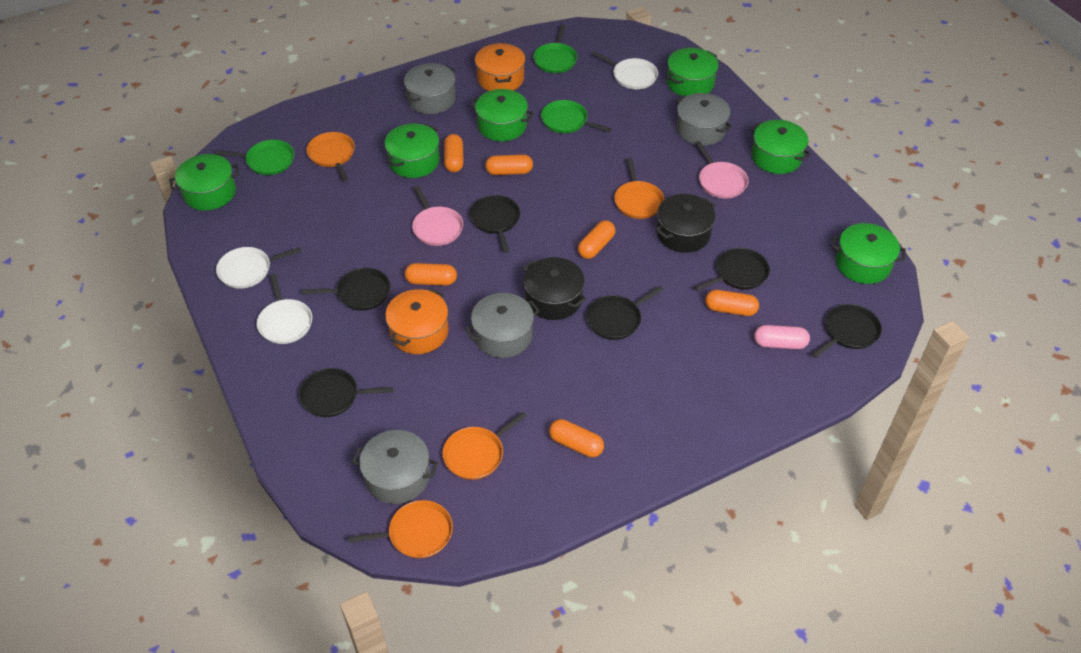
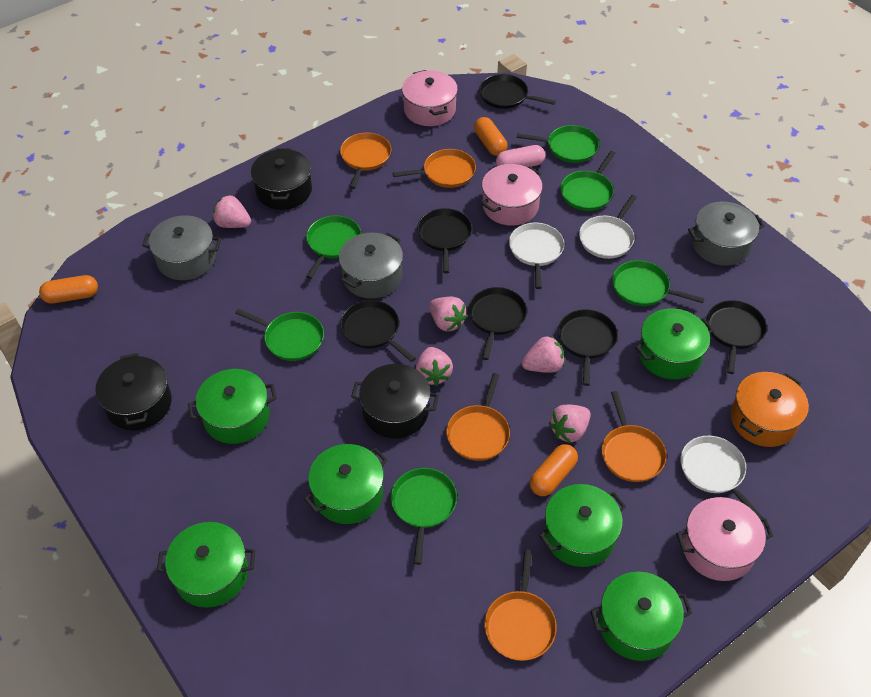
black pot: [523,257,586,320] [655,194,716,253] = 2 -> [95,353,172,430] [251,148,312,210] [351,364,439,439] = 3
green pan: [215,140,294,175] [533,24,577,73] [541,100,611,133] = 3 -> [235,309,324,361] [306,215,361,279] [391,468,457,565] [517,125,599,163] [560,151,615,211] [612,260,705,306] = 6
grey pot: [352,430,438,504] [404,63,456,114] [465,293,540,358] [676,93,732,146] = 4 -> [142,215,221,280] [339,233,403,299] [688,202,765,266] = 3
orange capsule: [405,263,457,286] [444,134,464,172] [485,155,533,175] [549,419,604,457] [578,220,615,259] [705,290,759,316] = 6 -> [39,275,98,304] [474,117,507,156] [530,444,578,496] = 3
orange pan: [307,132,355,181] [349,500,453,558] [442,412,527,480] [614,158,664,219] = 4 -> [340,133,392,189] [393,149,476,188] [446,373,510,461] [484,550,557,661] [602,391,667,482] = 5
orange pot: [385,288,448,354] [475,43,525,91] = 2 -> [731,372,809,447] = 1
pink pan: [412,186,463,246] [696,142,749,199] = 2 -> none = 0
pink pot: none = 0 -> [402,70,458,126] [482,164,543,226] [676,497,773,581] = 3
pink strawberry: none = 0 -> [213,195,251,228] [416,347,453,386] [429,297,467,332] [522,336,565,373] [549,405,591,443] = 5

